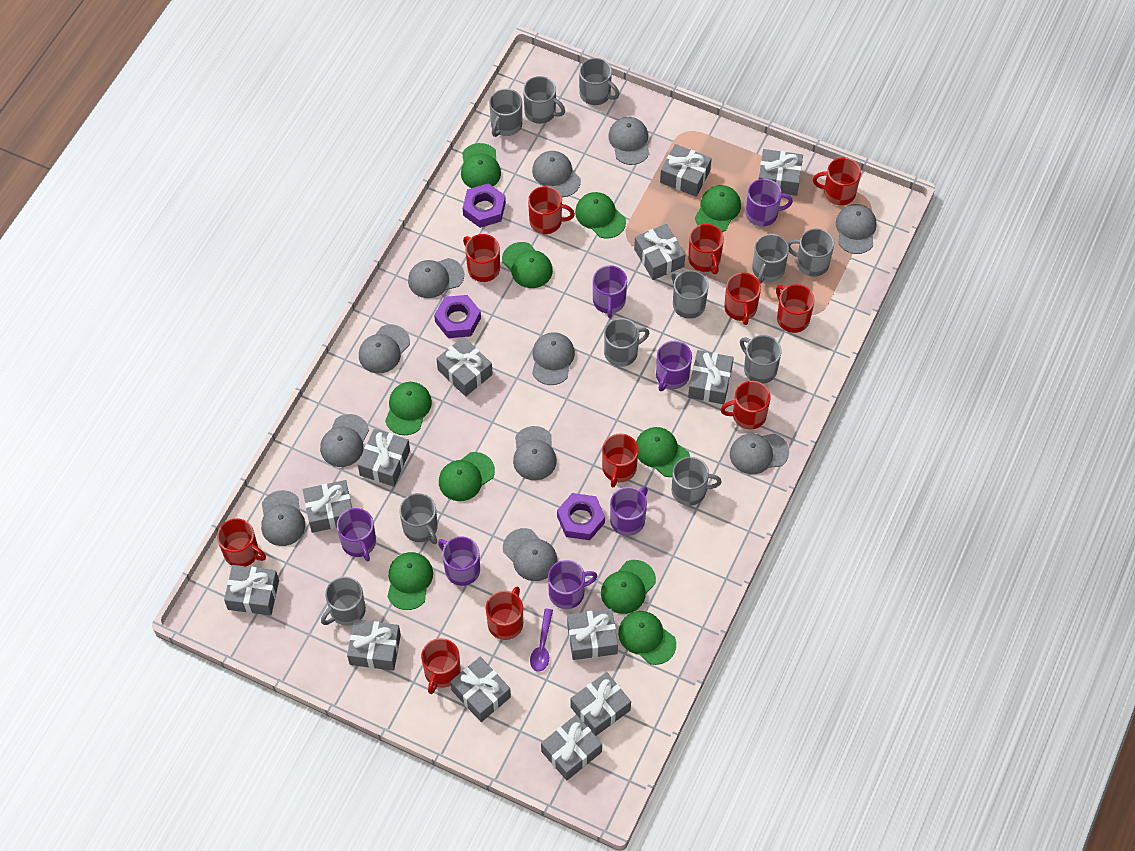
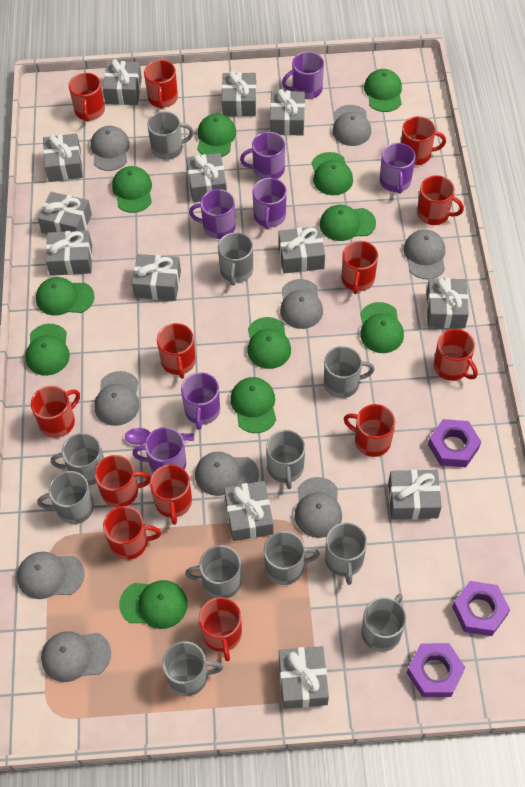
green cap: [385,382,432,435] [387,552,433,610] [439,452,495,501] [461,143,501,188] [502,242,553,288] [575,192,626,239] [601,560,656,614] [618,611,676,665] [636,427,690,477] [695,185,741,232] = 10 -> [25,324,70,376] [36,277,94,316] [112,166,152,213] [119,580,188,629] [197,114,236,157] [230,377,276,433] [247,317,291,369] [311,152,353,195] [320,205,376,241] [360,302,404,353] [364,69,402,112] = 11
grey cap: [261,490,305,546] [320,414,369,467] [359,324,410,373] [408,258,464,298] [503,528,558,581] [513,426,557,480] [532,151,581,197] [532,332,575,385] [608,117,649,165] [730,434,789,474] [836,204,877,254] = 11 -> [17,552,85,599] [41,631,111,682] [91,126,130,171] [95,371,139,426] [195,452,259,496] [280,279,323,329] [295,477,342,538] [332,105,371,146] [404,230,445,279] = 9
red mug: [217,518,266,566] [421,638,460,694] [463,234,500,282] [486,586,523,640] [528,186,575,234] [602,433,639,488] [688,224,724,274] [720,381,771,430] [724,273,761,325] [776,284,815,333] [813,158,861,205] = 11 -> [31,386,80,438] [69,73,105,122] [94,455,151,508] [103,506,161,560] [144,60,178,109] [150,464,192,525] [157,323,196,379] [199,597,242,661] [342,241,378,294] [344,404,395,457] [401,116,446,165] [417,175,464,225] [434,329,478,381] = 13

